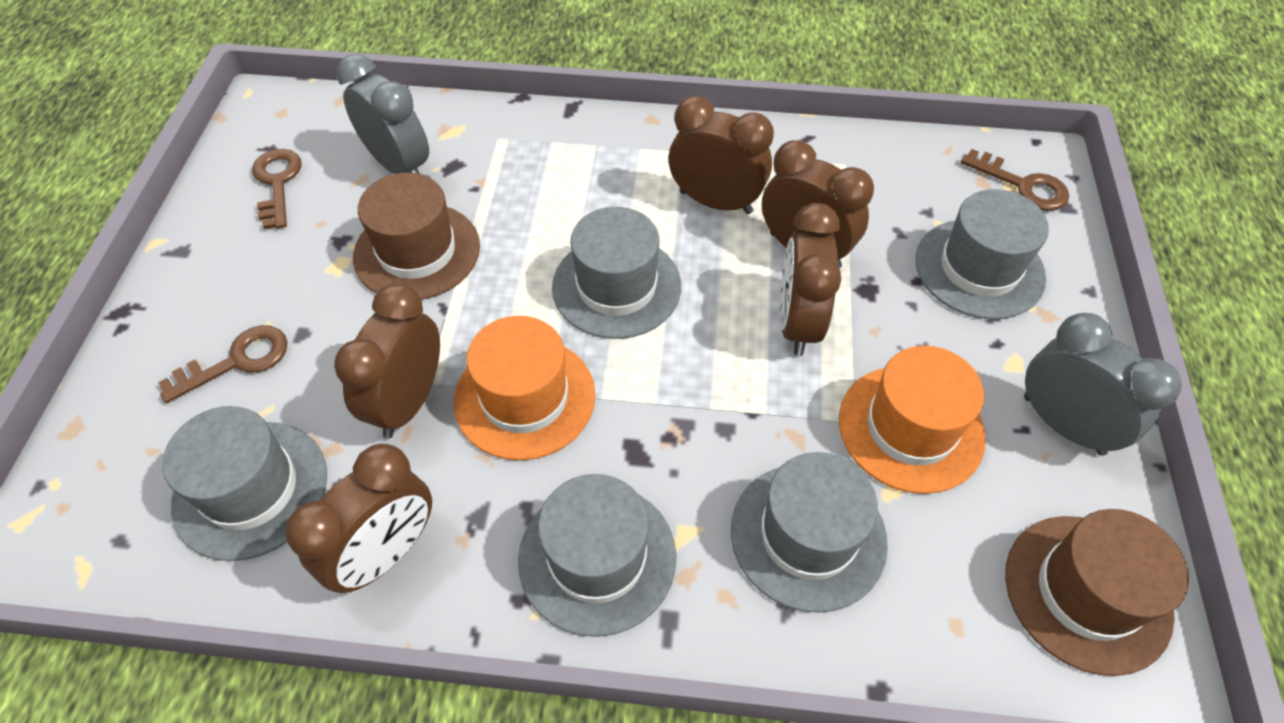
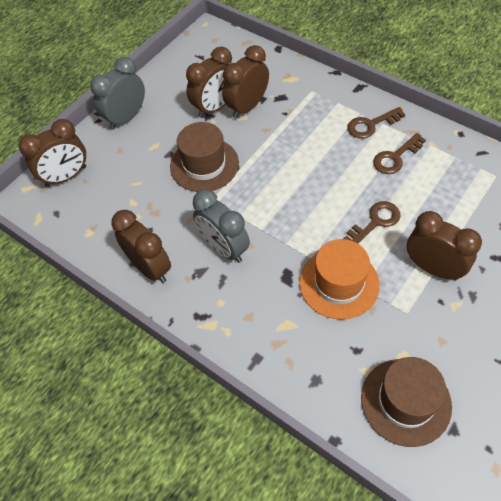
grey hat: [163,406,327,561] [518,474,677,637] [552,207,681,339] [731,452,888,613] [915,189,1049,319] = 5 -> none = 0
orange hat: [454,316,595,460] [839,346,986,494] = 2 -> [299,239,380,320] = 1

